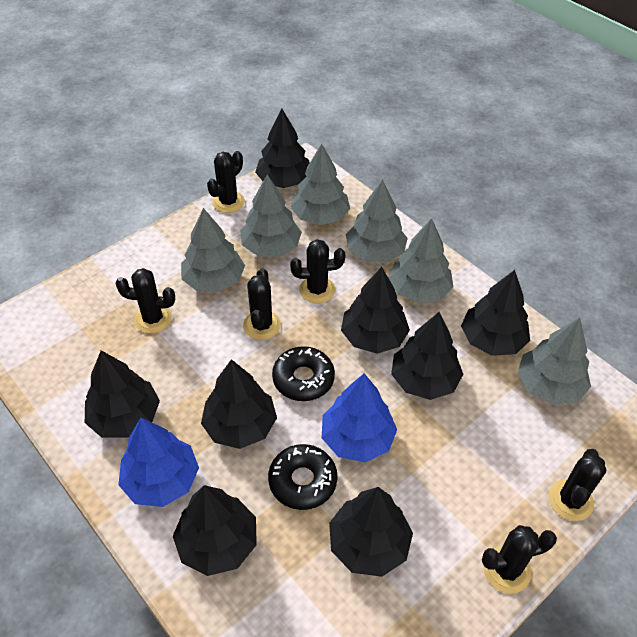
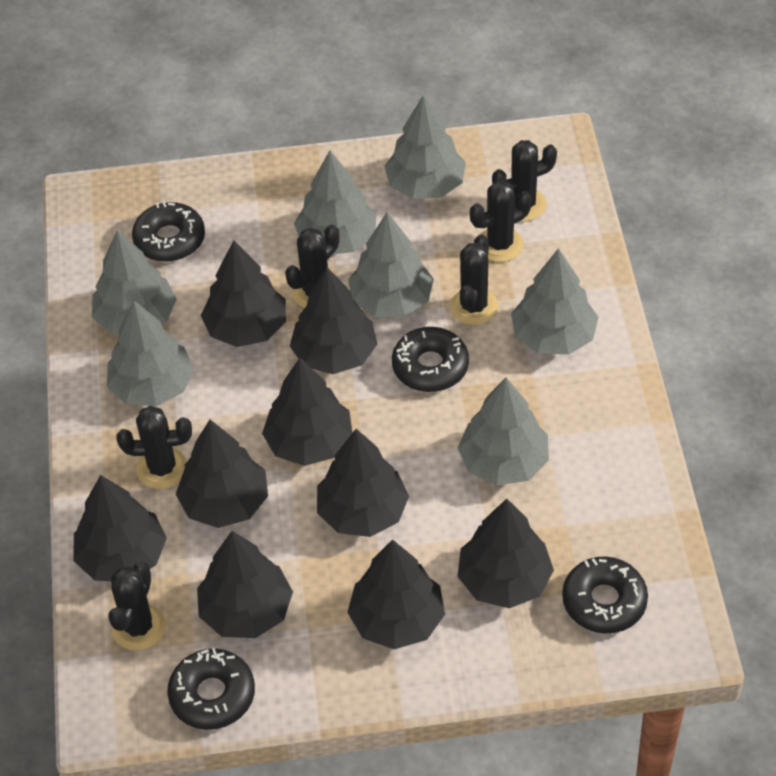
black donut: [268,444,338,510] [272,346,335,401] = 2 -> [132,202,205,262] [167,648,255,730] [392,327,469,392] [562,556,648,633] = 4
black tree: [85,350,160,438] [173,485,257,576] [201,359,277,449] [255,109,310,188] [329,487,413,577] [341,267,410,354] [391,312,463,400] [461,270,530,356] = 8 -> [73,475,167,581] [176,420,268,528] [197,531,293,638] [201,241,286,347] [262,358,352,466] [290,267,377,374] [317,429,409,537] [347,539,445,649] [458,499,554,608] = 9
blue tree: [118,418,199,507] [322,373,397,462] = 2 -> none = 0
grey tree: [181,208,245,292] [240,174,302,257] [291,143,350,225] [346,180,408,262] [388,218,453,303] [517,318,591,405] = 6 -> [92,230,177,334] [107,301,194,406] [294,151,377,254] [348,212,434,317] [384,95,466,199] [458,377,549,486] [511,248,599,355] = 7

